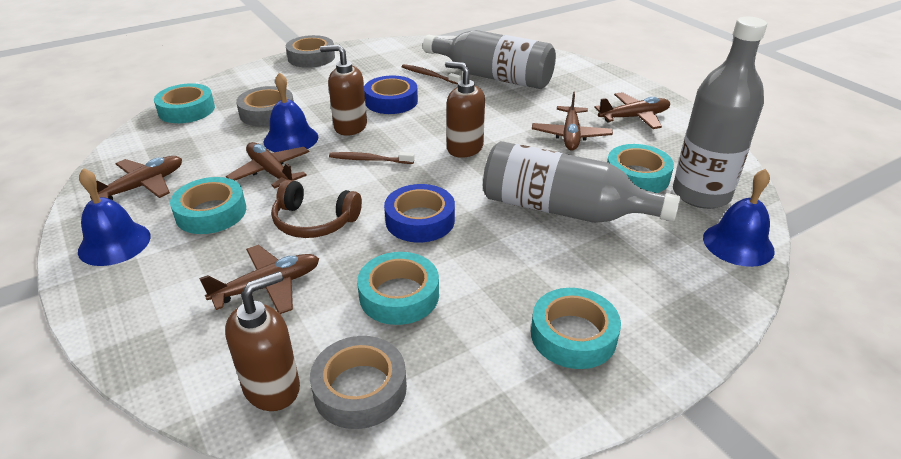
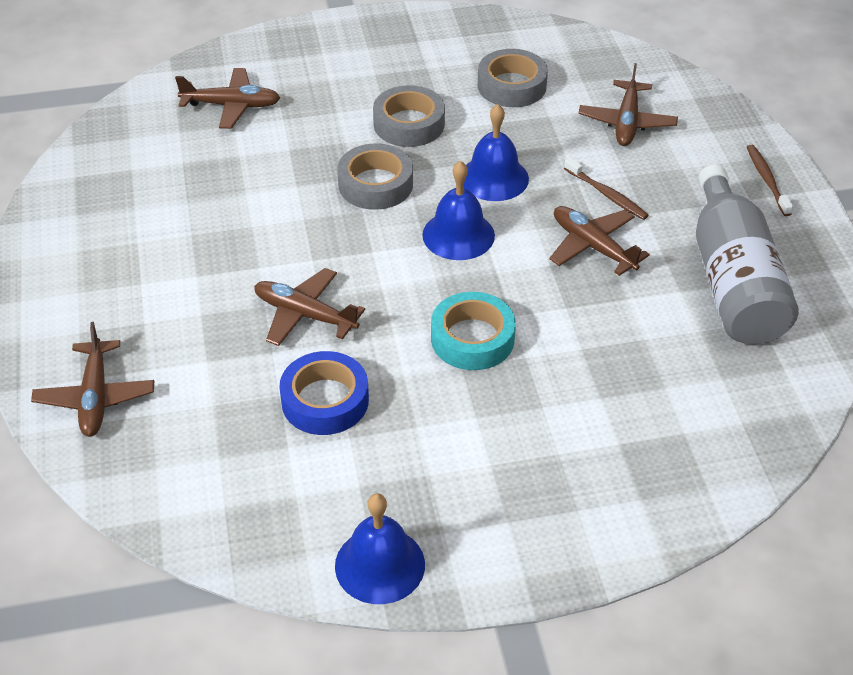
blue tape: [364,75,418,114] [384,184,455,242] = 2 -> [279,351,369,435] = 1
brown headphones: [271,180,362,238] = 1 -> none = 0
brown soap dispenser: [225,271,300,411] [320,45,367,136] [445,61,485,158] = 3 -> none = 0
grey bottle: [423,30,556,89] [483,141,680,223] [673,17,767,209] = 3 -> [696,165,799,344] = 1
turquoise tape: [154,83,215,123] [170,177,246,234] [357,252,439,325] [531,288,621,369] [607,144,674,193] = 5 -> [431,292,516,370] = 1

